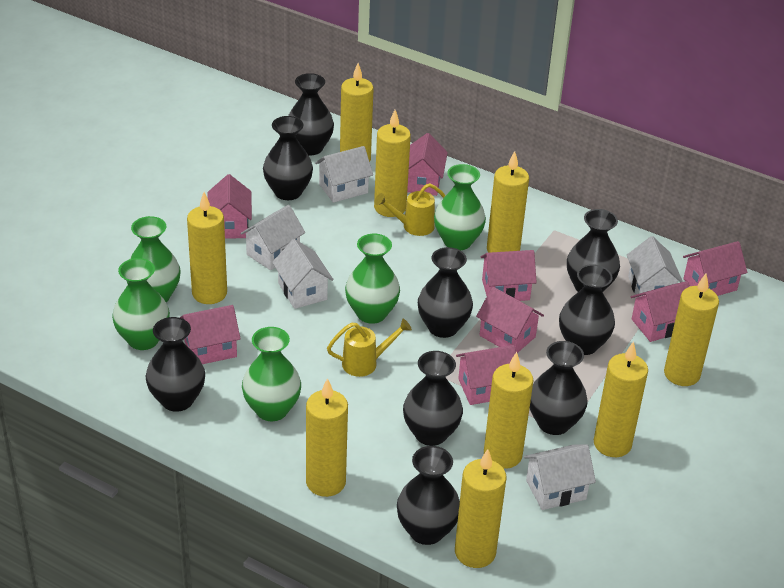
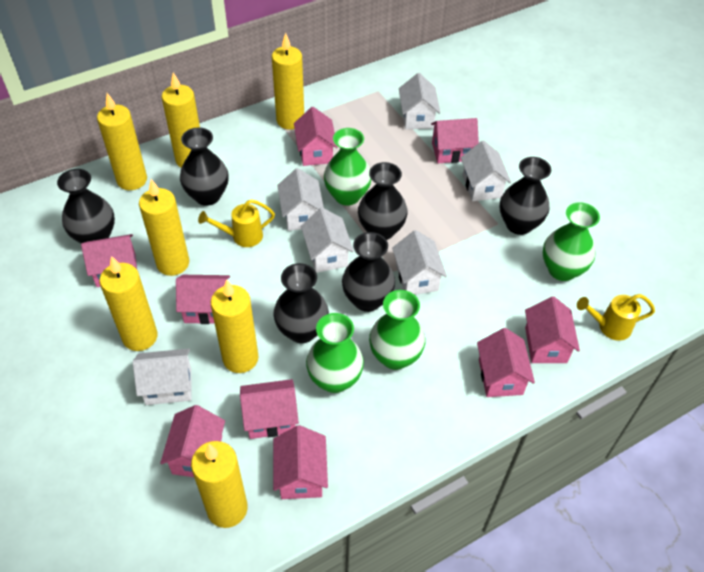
black vase: [146,317,205,412] [263,116,313,200] [288,73,334,156] [397,446,460,545] [403,351,463,446] [418,247,473,338] [530,341,588,435] [559,264,615,355] [567,209,620,292] = 9 -> [57,169,115,243] [180,127,229,206] [273,263,329,343] [342,232,395,312] [358,162,408,240] [500,157,551,235] = 6
green vase: [112,258,170,350] [126,216,181,302] [242,327,301,421] [345,234,400,324] [434,164,486,250] = 5 -> [306,313,364,393] [324,128,371,206] [369,290,426,370] [543,202,600,281] = 4
pink house: [179,305,241,364] [207,174,252,239] [407,133,448,196] [456,345,516,405] [476,287,544,353] [481,250,537,301] [631,281,690,342] [683,241,747,296] = 8 -> [81,234,137,287] [160,405,225,477] [176,275,230,324] [240,379,299,439] [273,425,328,499] [294,107,338,166] [431,118,479,163] [477,328,535,397] [525,296,580,363] = 9
white house: [240,205,305,270] [272,239,334,309] [315,146,373,203] [524,445,596,510] [627,236,683,297] = 5 -> [133,349,191,405] [277,168,324,231] [301,208,354,273] [392,230,447,295] [399,73,440,129] [461,141,511,201] = 6
yellow candle: [187,192,227,304] [306,378,348,497] [340,63,373,162] [374,110,411,217] [455,449,507,568] [484,352,534,469] [487,151,529,253] [594,341,648,457] [664,273,719,386] = 9 -> [97,93,147,190] [99,256,158,351] [139,179,189,276] [162,72,200,168] [191,441,248,528] [211,279,258,373] [272,33,304,130] = 7

